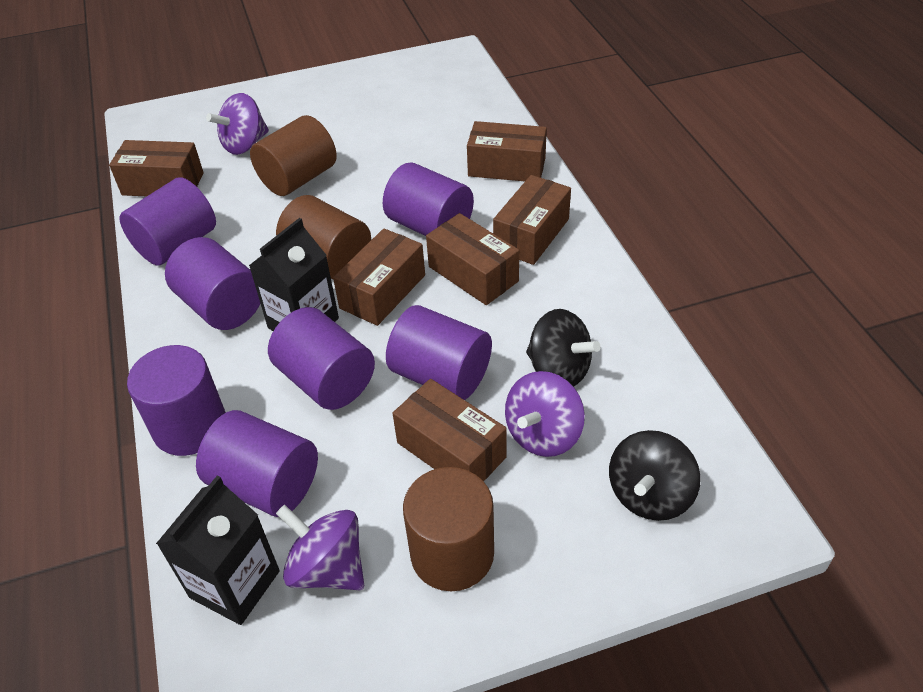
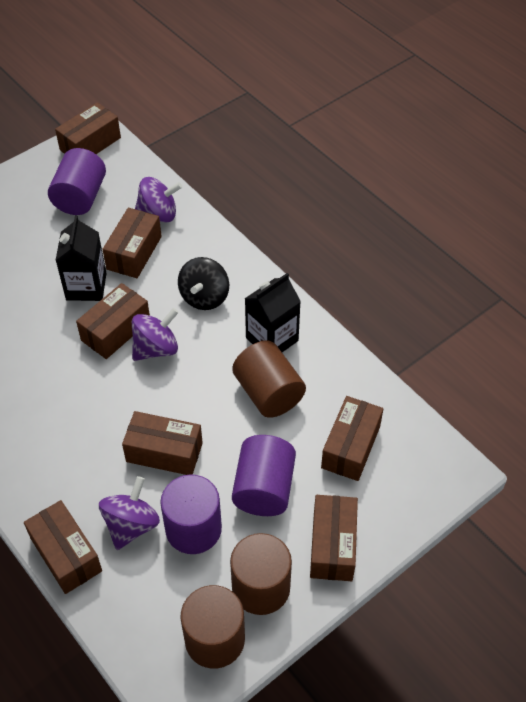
black spinning top: [526,309,601,387] [609,430,700,521] = 2 -> [178,257,229,310] = 1
brown box: [109,140,204,196] [333,228,425,326] [393,379,507,481] [426,213,519,305] [467,121,547,181] [493,175,571,265] = 6 -> [24,500,102,594] [55,102,121,154] [76,283,150,359] [102,208,162,278] [122,411,203,475] [310,495,358,581] [321,396,383,481] = 7
purple cylinder: [119,177,216,266] [127,345,226,456] [165,237,260,330] [196,410,318,517] [268,307,375,410] [383,162,474,236] [386,305,492,400] = 7 -> [48,148,106,215] [160,475,222,554] [232,435,296,516] = 3

